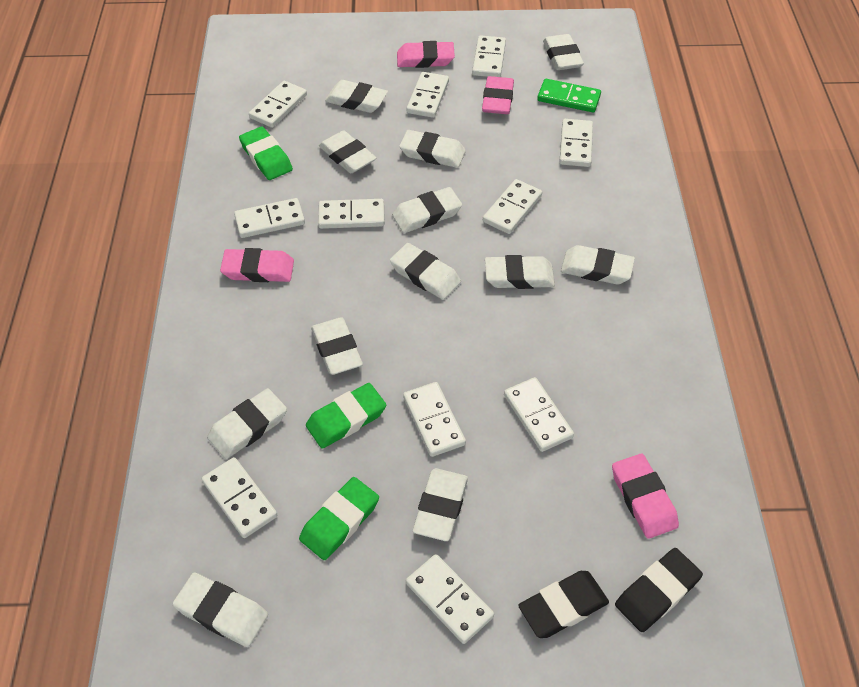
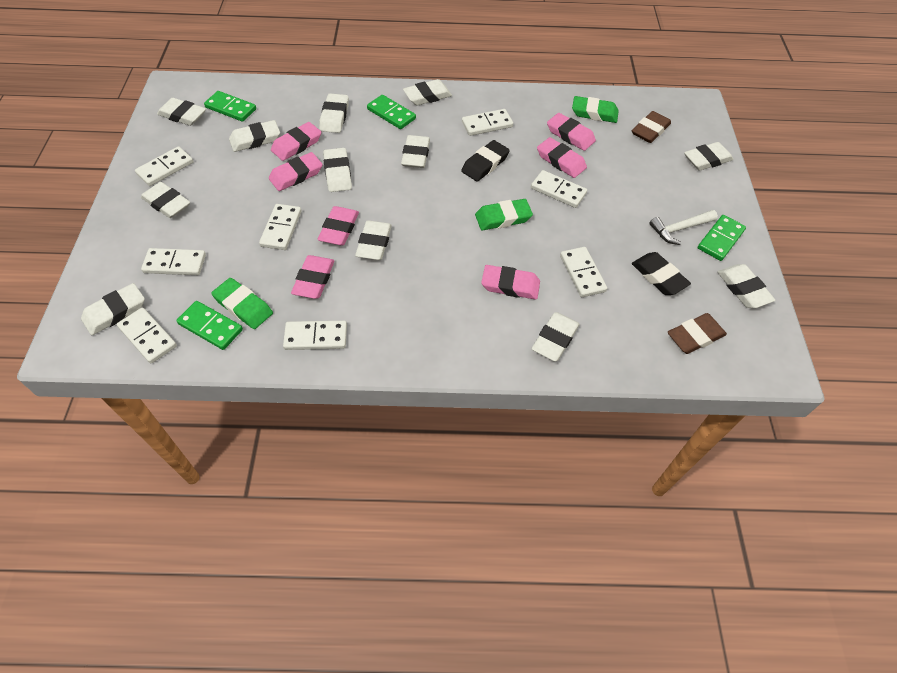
brown eraser: none = 0 -> [632,111,671,143] [668,313,727,354] = 2
green domino: [537,79,601,112] = 1 -> [176,301,243,350] [204,91,256,122] [367,95,416,129] [698,215,746,261] = 4
pink eraser: [220,248,294,282] [397,41,455,68] [482,76,514,114] [612,454,679,539] = 4 -> [269,152,323,191] [271,122,321,161] [291,255,335,299] [318,206,359,246] [481,265,540,300] [537,137,587,178] [547,113,596,151] = 7
white domino: [202,457,277,538] [234,198,305,238] [249,81,307,128] [318,199,385,229] [403,382,466,457] [406,72,449,118] [406,554,494,644] [472,35,506,77] [483,179,542,234] [504,377,574,452] [559,119,593,167] = 11 -> [117,307,177,363] [135,146,193,186] [141,248,206,275] [259,204,301,250] [283,321,347,350] [462,109,513,136] [531,170,587,208] [560,247,607,297] = 8
white hammer: none = 0 -> [650,210,718,245] = 1

